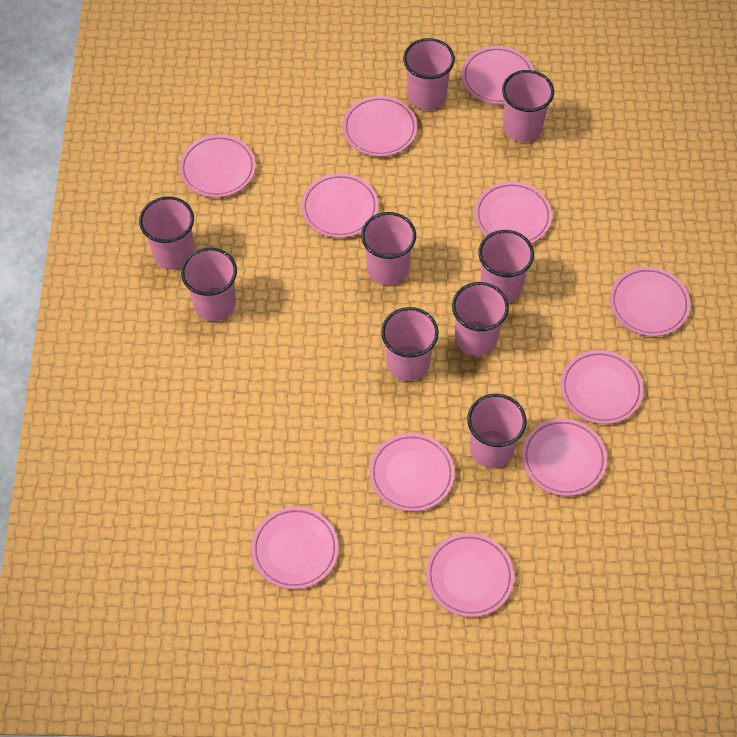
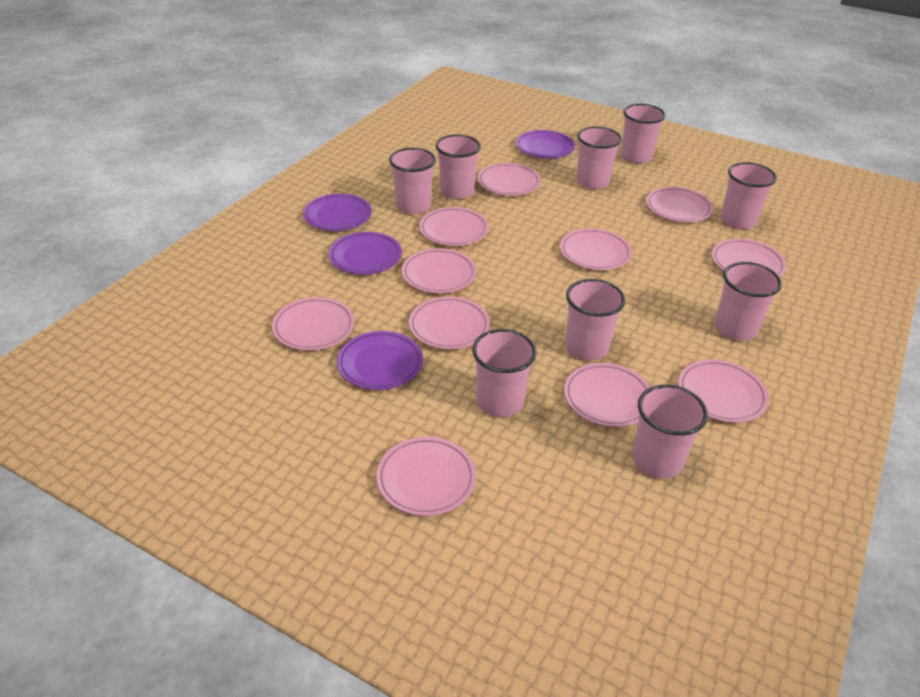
purple plate: none = 0 -> [303,194,372,231] [329,232,402,275] [337,331,423,390] [516,130,575,159] = 4

